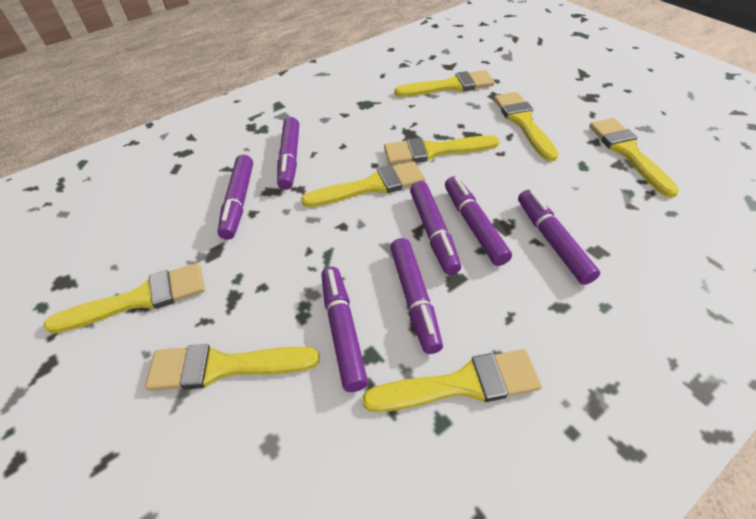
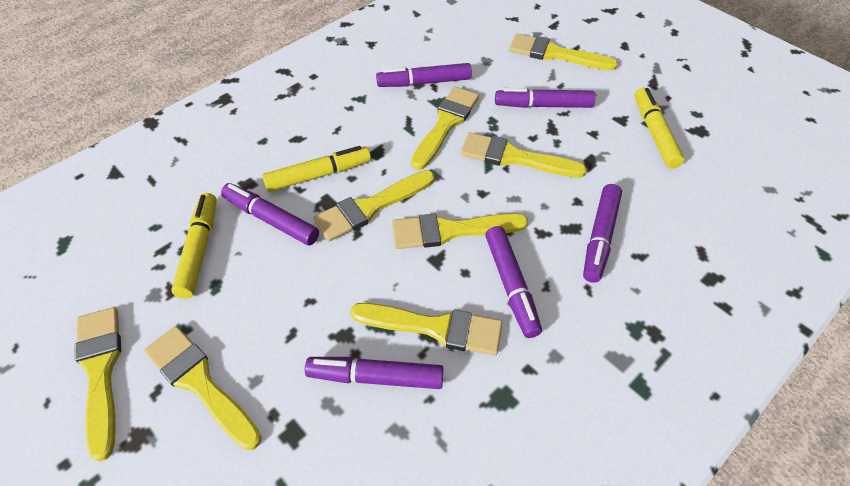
purple marker: [217,155,253,240] [277,117,299,190] [321,267,368,392] [390,238,443,354] [410,181,461,275] [445,176,512,266] [518,190,600,285] = 7 -> [221,183,319,246] [305,357,444,389] [376,63,472,87] [485,226,542,338] [495,88,595,108] [583,184,622,283] = 6
yellow marker: none = 0 -> [171,193,217,299] [262,146,371,192] [635,87,685,169] = 3

